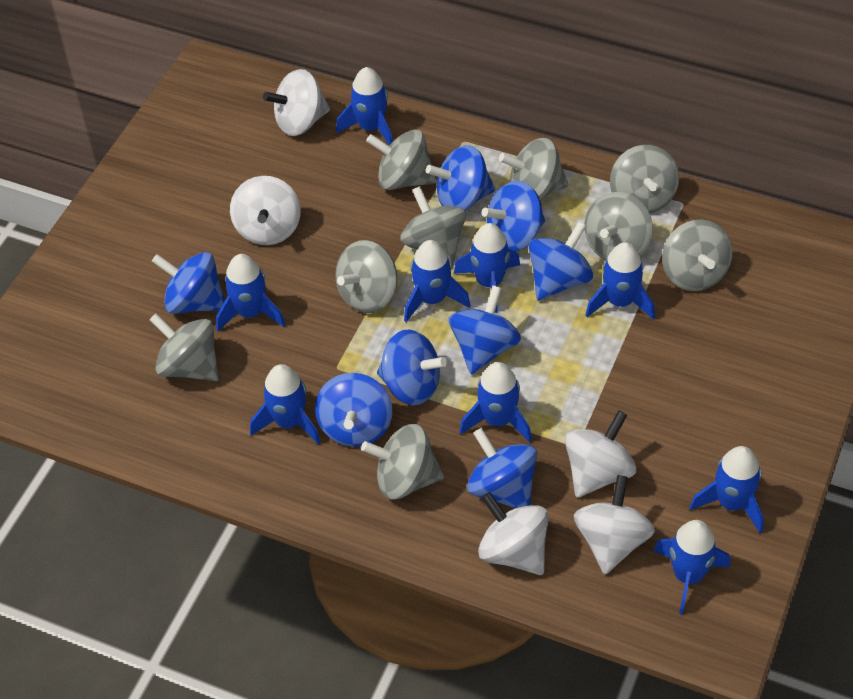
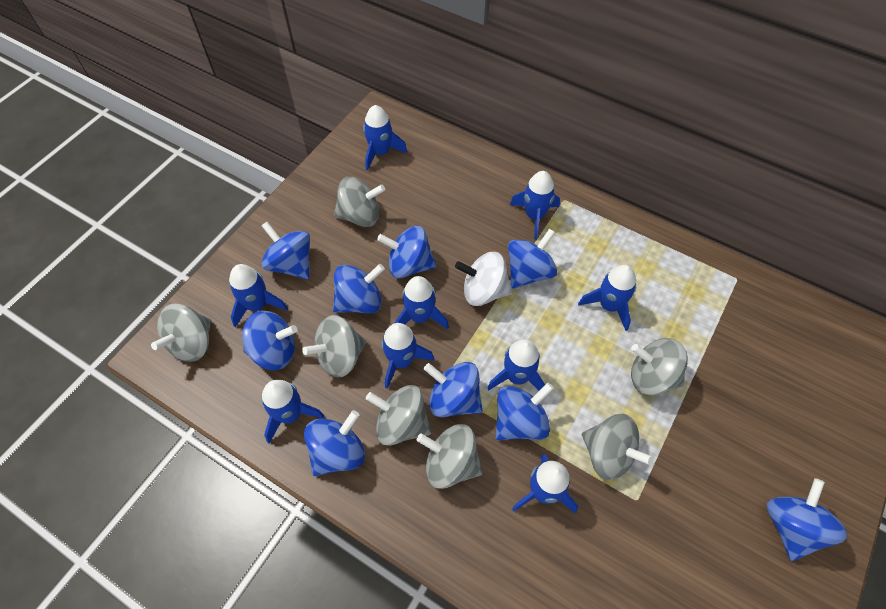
blue spinning top: [152,252,225,314] [315,373,393,447] [377,329,447,405] [426,145,495,210] [449,286,521,374] [467,428,537,508] [481,181,545,252] [529,222,593,300] = 8 -> [242,311,297,370] [261,222,310,280] [304,410,365,476] [333,264,385,314] [377,226,437,278] [424,362,483,417] [495,383,554,440] [508,229,557,289] [767,478,847,561] = 9
grey spinning top: [149,313,219,381] [335,240,397,313] [361,424,444,499] [366,129,437,190] [400,186,466,268] [499,138,568,199] [584,192,653,260] [610,145,679,213] [662,219,732,291] = 9 -> [151,304,211,362] [302,315,367,378] [334,177,385,227] [366,385,432,446] [417,424,483,489] [582,414,653,480] [631,338,688,395] = 7
white spinning top: [230,176,301,245] [263,69,330,136] [478,492,548,575] [565,410,636,498] [574,475,655,574] = 5 -> [455,252,513,306] = 1

